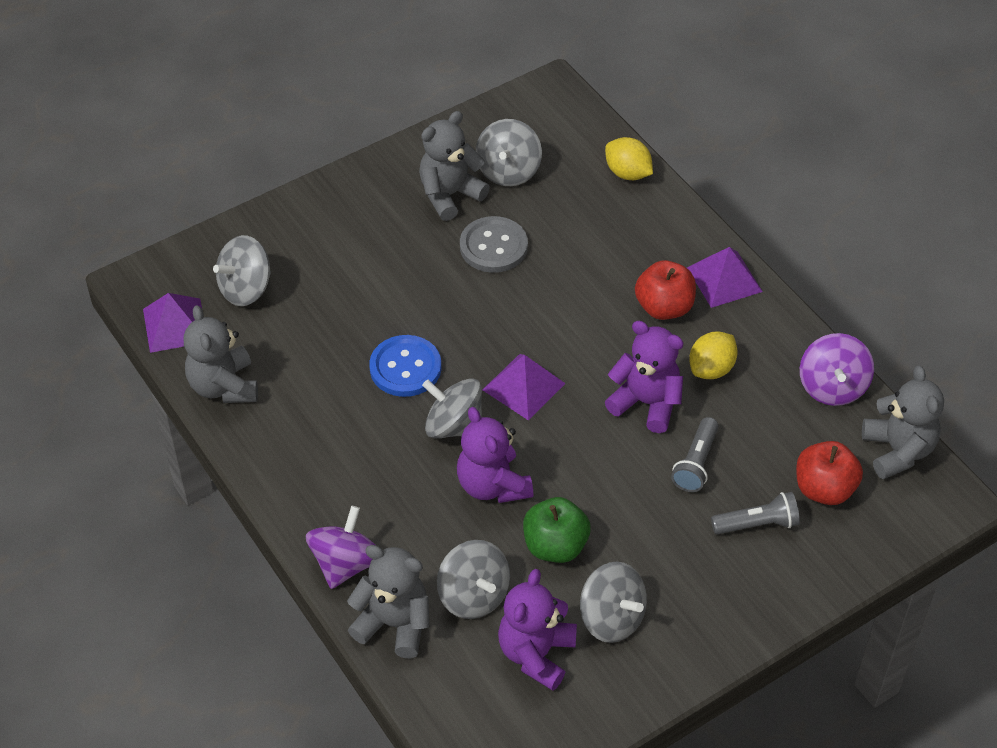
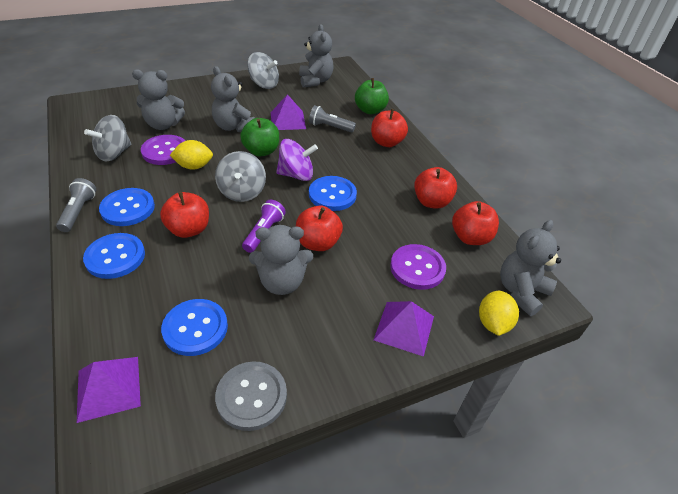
blue button: [369,335,442,397] = 1 -> [83,233,145,279] [99,188,155,226] [161,299,228,356] [309,176,357,211] = 4
green apple: [523,497,591,563] = 1 -> [240,118,279,156] [355,78,389,114] = 2
grey spinning top: [213,235,271,306] [422,378,482,438] [437,540,510,619] [476,119,542,186] [580,561,647,643] = 5 -> [84,115,131,161] [215,151,266,202] [247,52,279,89] = 3
grey teddy bear: [184,305,258,403] [347,545,430,658] [419,111,490,221] [862,365,944,479] = 4 -> [132,69,185,130] [211,66,255,132] [249,225,313,295] [299,24,333,88] [500,220,561,316] = 5
purple button: none = 0 -> [141,135,185,165] [390,244,446,290] = 2
purple flashlight: none = 0 -> [242,200,286,253] = 1
purple spinning top: [306,506,375,589] [800,333,874,406] = 2 -> [276,139,318,181] = 1
purple teddy bear: [457,407,533,503] [498,569,577,691] [605,321,684,433] = 3 -> none = 0
red apple: [635,260,696,320] [796,441,863,505] = 2 -> [160,192,209,238] [296,206,343,251] [371,109,408,147] [414,167,457,209] [452,201,499,245] = 5

